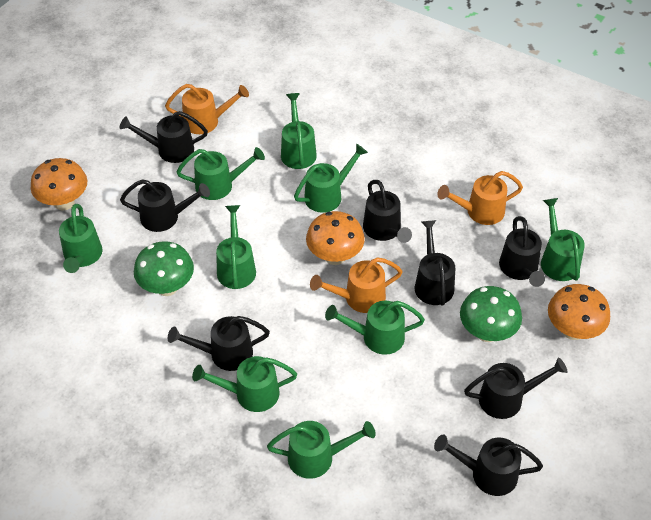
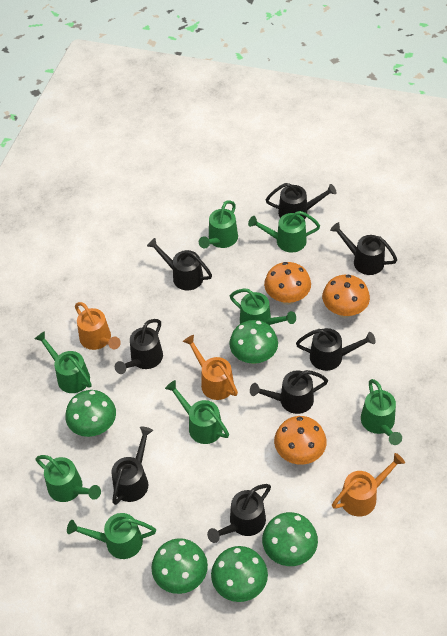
green mushroom: [134,241,194,296] [460,286,522,342] = 2 -> [65,390,116,437] [151,538,208,594] [211,546,268,602] [229,320,278,364] [262,512,318,566] = 5
green watering can: [59,204,103,273] [176,147,265,200] [192,356,297,412] [216,205,256,289] [267,421,376,479] [281,93,317,169] [294,144,368,213] [325,301,425,355] [541,198,585,281] = 9 -> [35,331,92,393] [35,455,101,502] [67,513,156,559] [165,380,229,444] [199,200,238,249] [230,288,296,325] [248,211,320,253] [361,379,402,445] = 8

